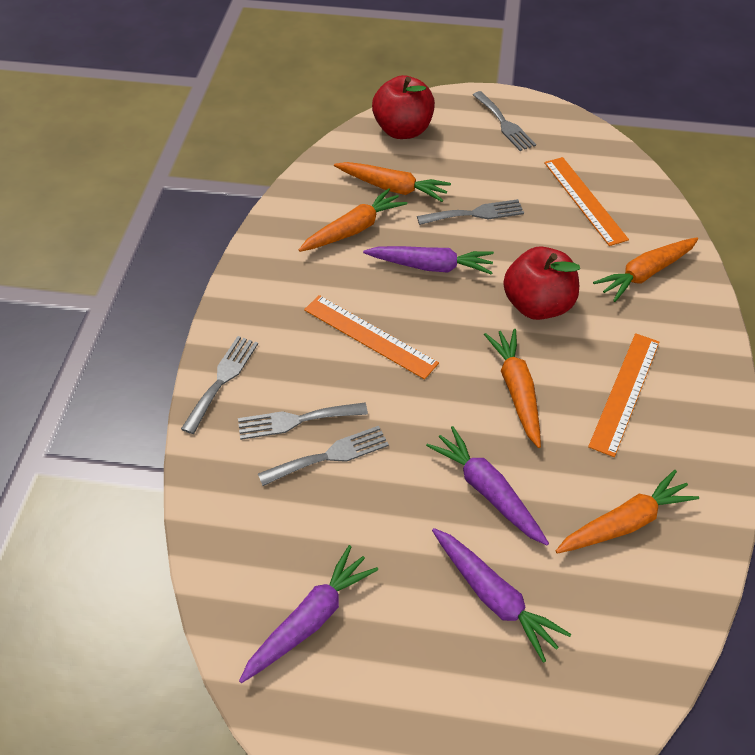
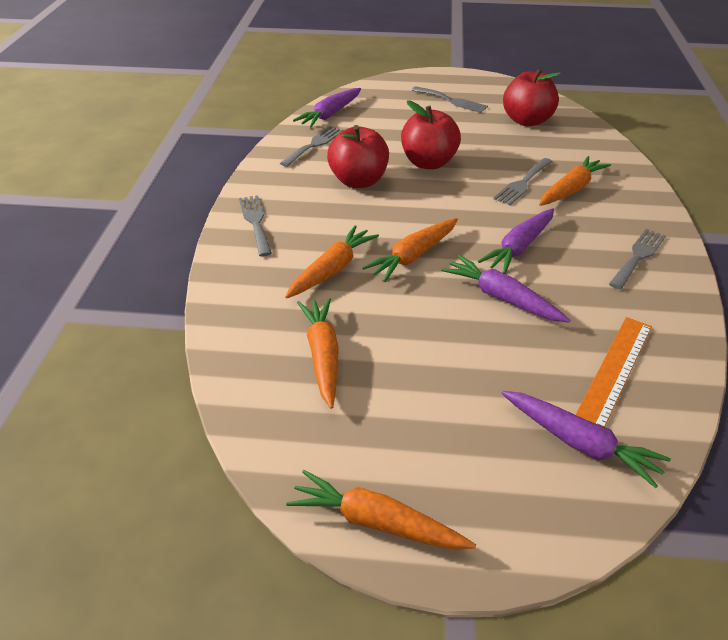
orange ruler: [304,295,439,379] [544,157,629,246] [588,333,660,457] = 3 -> [576,317,652,427] = 1
red apple: [372,75,435,139] [503,247,580,320] = 2 -> [327,125,389,188] [401,100,461,169] [503,68,561,126] = 3

